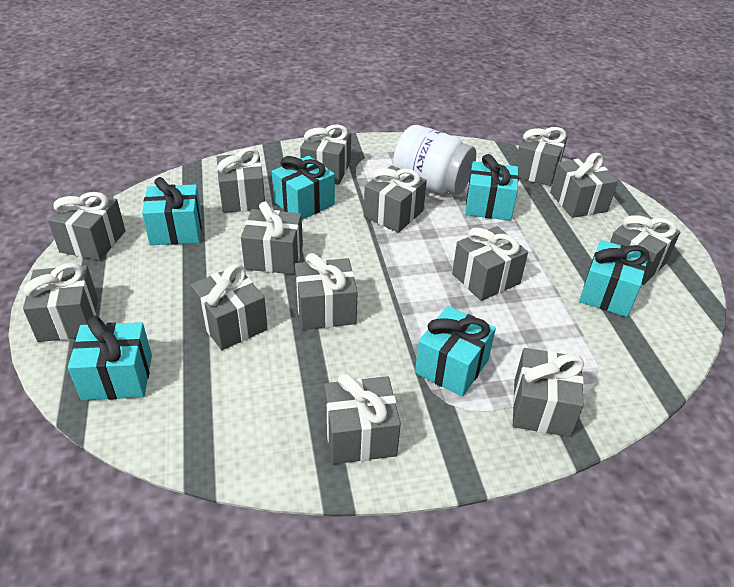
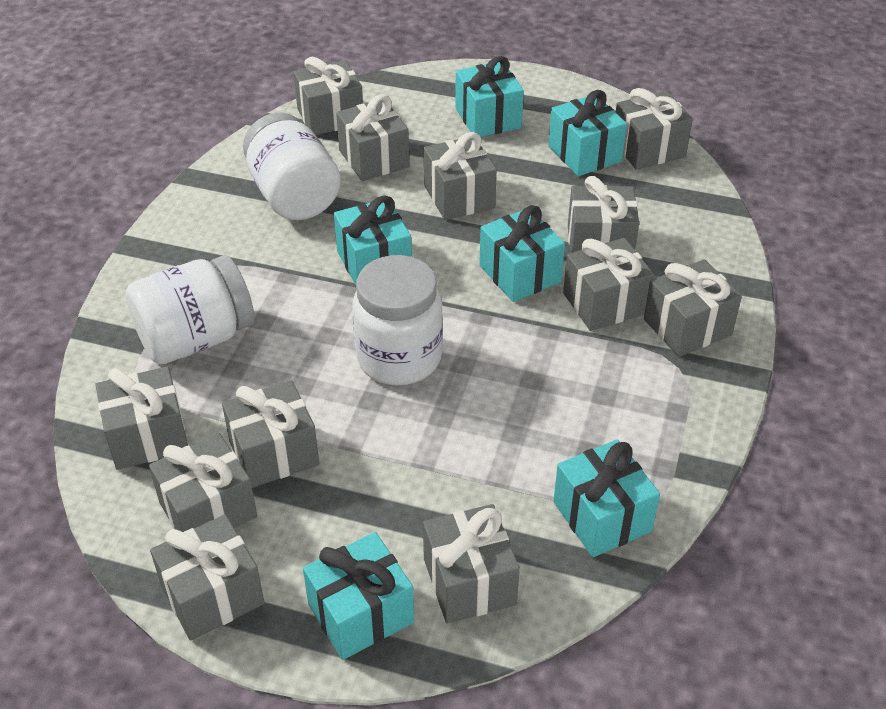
grey gift: [23,263,98,342] [48,191,125,261] [191,264,268,350] [217,148,265,213] [241,202,303,274] [295,253,358,330] [300,124,351,185] [324,373,401,464] [364,165,427,233] [452,226,528,301] [513,348,584,437] [515,127,568,186] [550,153,618,218] [610,211,680,285] = 14 -> [96,366,188,470] [149,433,257,532] [150,515,265,641] [222,380,319,488] [294,57,363,135] [336,94,409,181] [423,504,520,623] [424,132,497,220] [563,238,654,331] [568,176,639,253] [616,88,693,170] [644,259,742,357] = 12
white jar: [393,125,476,195] = 1 -> [126,255,254,364] [243,113,341,220] [352,255,443,385] = 3

